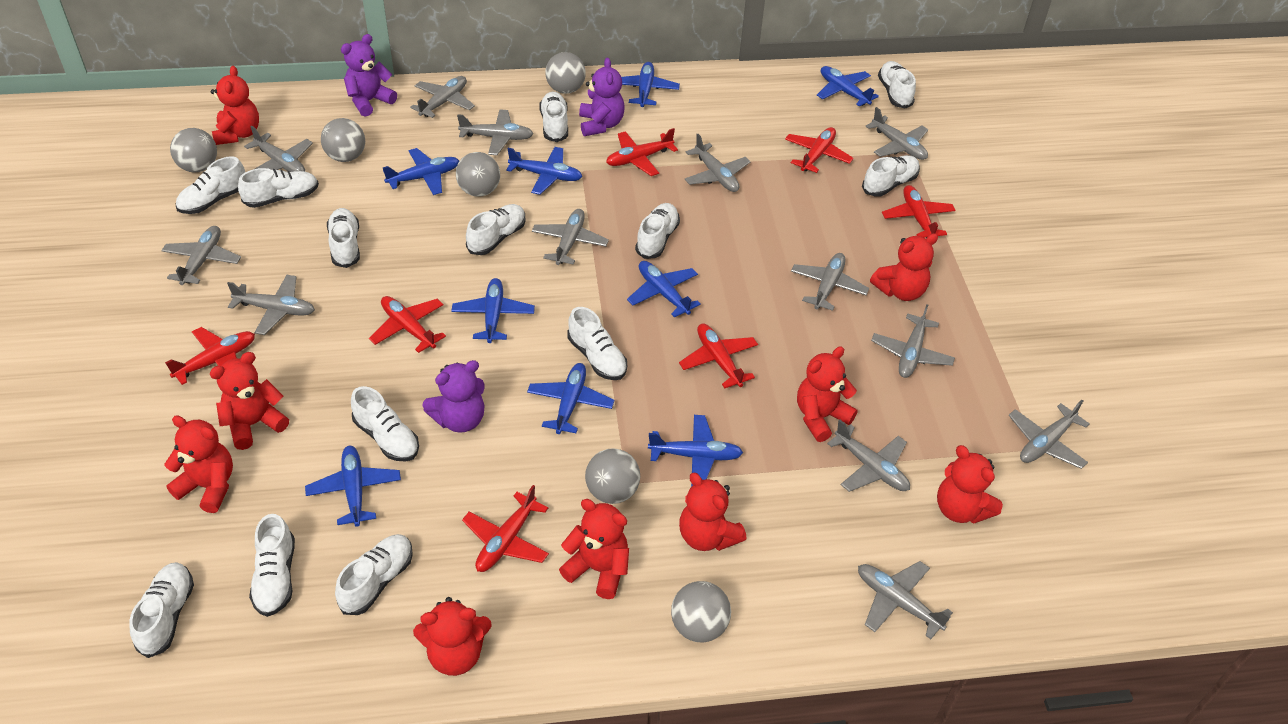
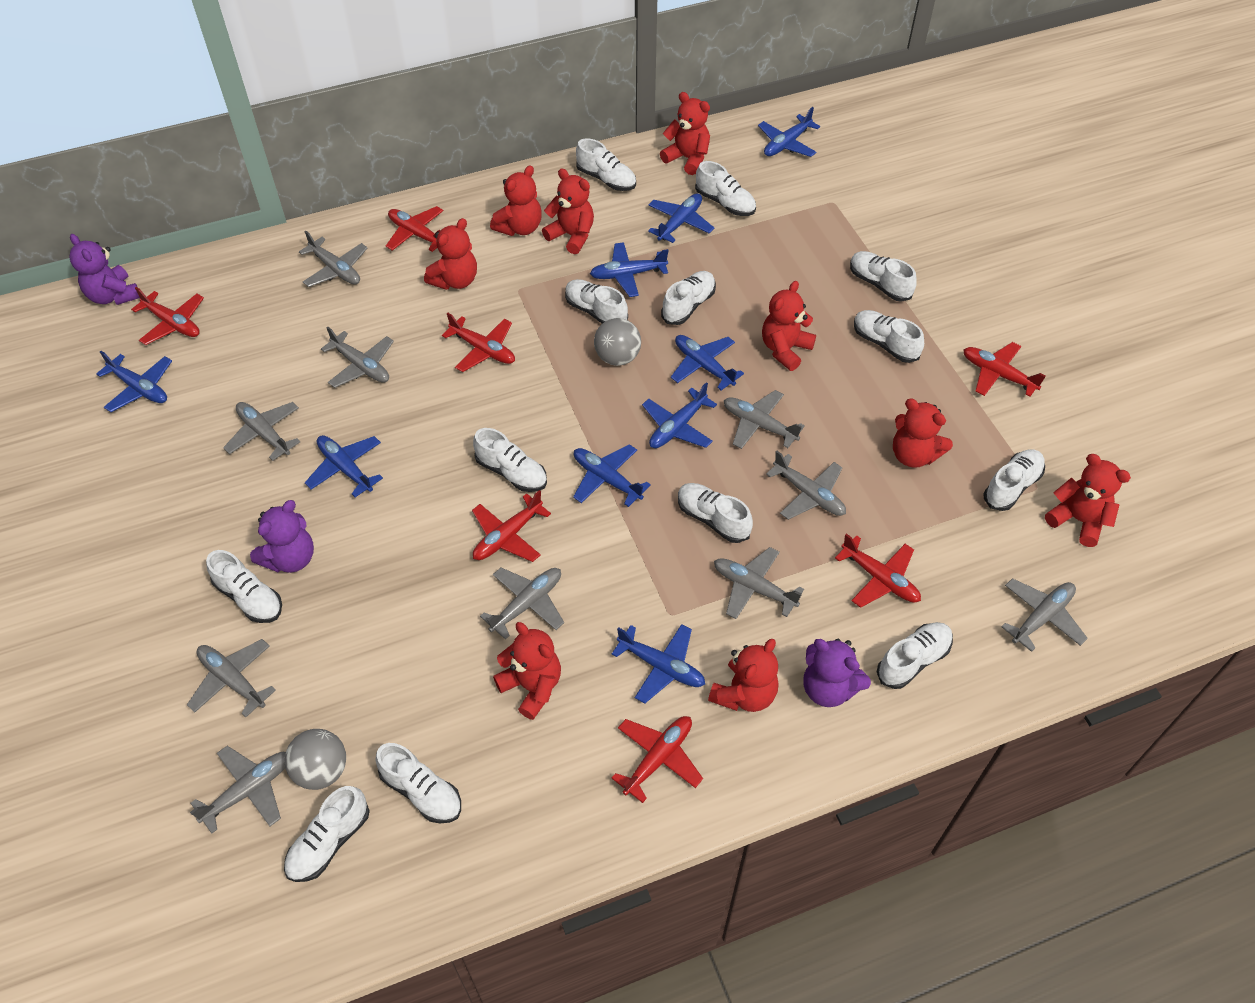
grey ball: [170,128,217,172] [321,118,365,162] [456,152,500,197] [545,52,586,94] [585,448,640,504] [671,581,731,642] = 6 -> [284,729,346,790] [594,318,641,366] = 2
grey plane: [161,226,241,285] [227,275,315,335] [244,126,313,172] [410,76,475,118] [457,109,533,155] [532,209,609,265] [684,134,750,192] [791,253,869,311] [827,420,910,492] [858,561,953,639] [865,107,928,160] [871,304,955,378] [1008,400,1090,469] = 13 -> [187,639,276,717] [190,746,286,834] [223,402,300,461] [299,231,368,287] [321,327,394,388] [480,568,564,640] [714,547,804,619] [724,390,805,449] [766,451,846,520] [1002,578,1088,652] = 10

